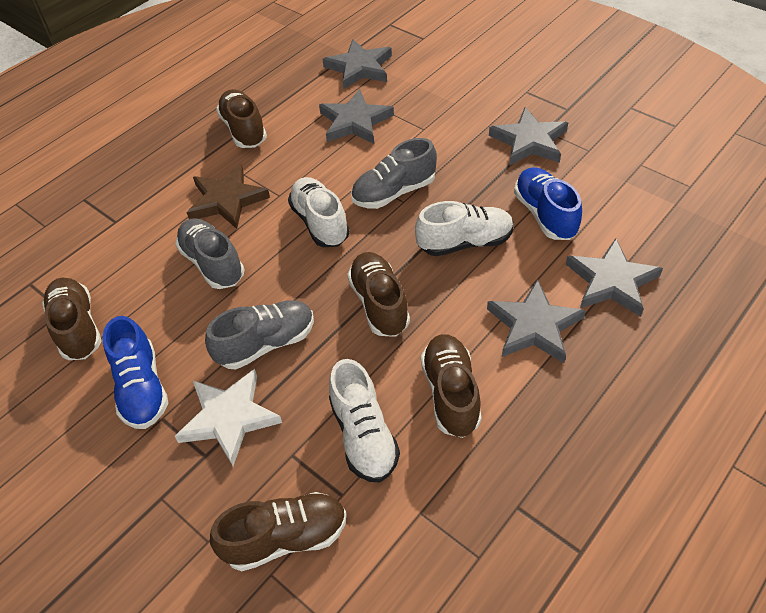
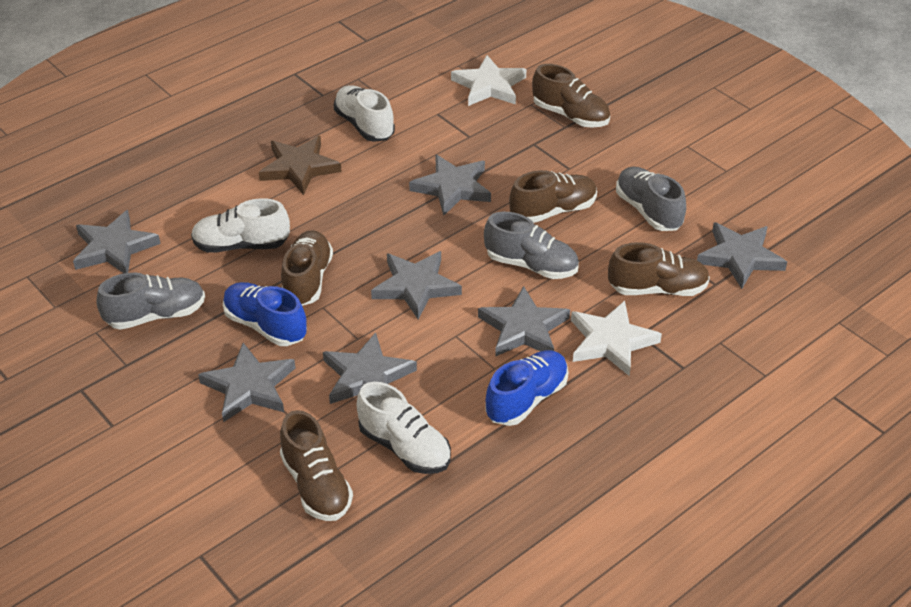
grey star: [319,89,394,144] [322,39,392,89] [487,279,586,363] [489,107,568,165] [566,238,663,317] = 5 -> [73,210,161,273] [198,343,295,422] [323,332,417,404] [371,251,462,320] [409,155,491,216] [478,286,570,357] [697,222,787,289] = 7
white star: [175,369,282,466] = 1 -> [451,55,527,106] [571,301,662,376] = 2

